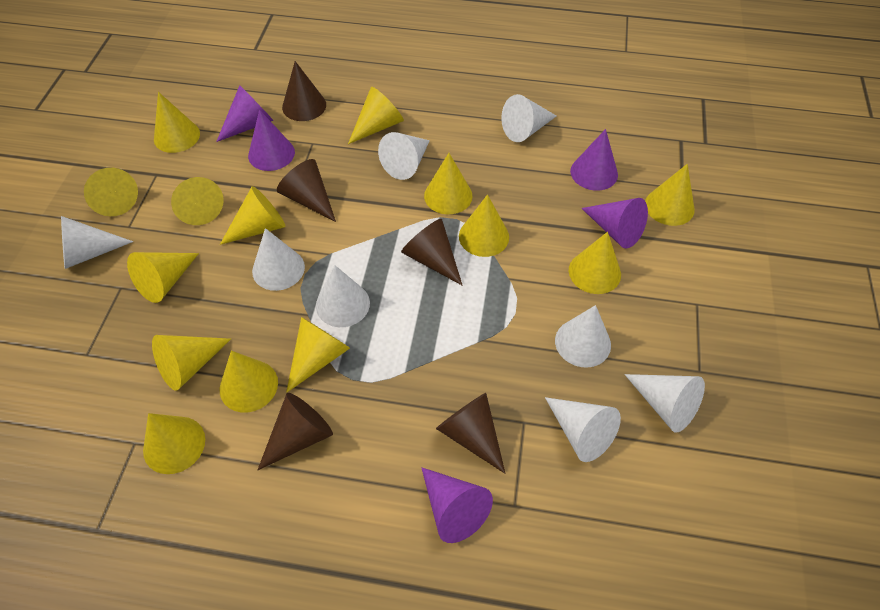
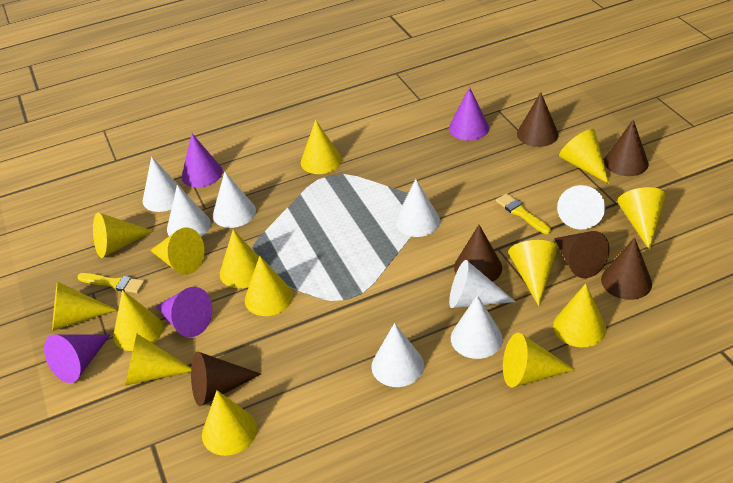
brown cone: [258,393,333,470] [277,159,336,222] [282,61,326,121] [401,219,463,286] [436,393,506,474] = 5 -> [191,351,261,406] [454,225,502,282] [517,92,559,147] [554,231,610,278] [601,237,652,300] [604,120,649,176] = 6
purple cone: [216,85,273,142] [248,110,295,171] [421,467,493,543] [570,129,618,191] [581,198,648,248] = 5 -> [44,335,110,383] [156,287,213,337] [182,134,223,187] [449,87,489,141] = 4
yellow brush: none = 0 -> [77,273,145,293] [496,193,551,234] = 2

